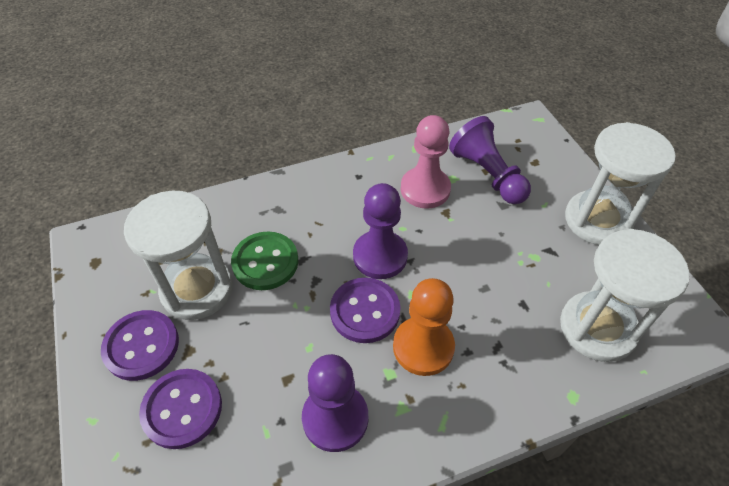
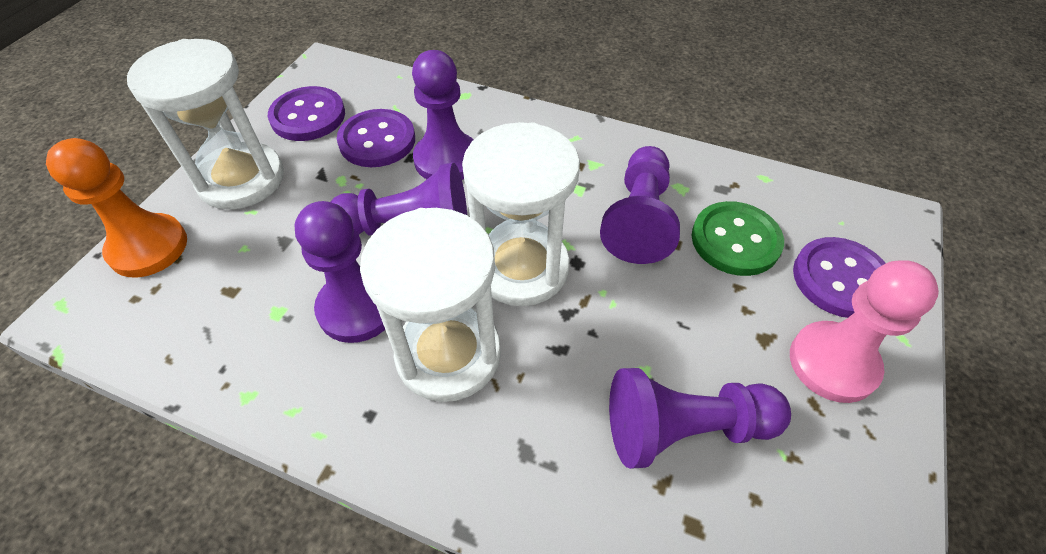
purple pawn: [302,354,368,452] [353,183,408,279] [449,116,531,204] = 3 -> [295,201,385,343] [330,163,467,235] [412,50,474,180] [600,146,680,264] [609,368,791,469] = 5

